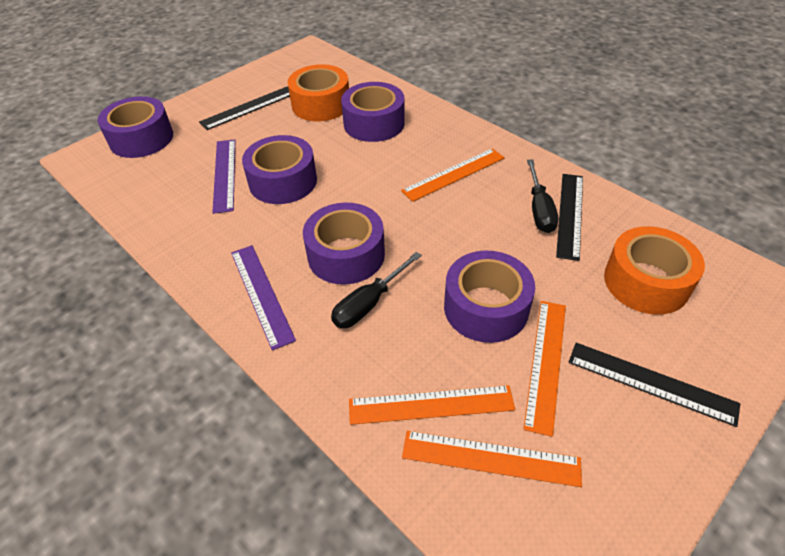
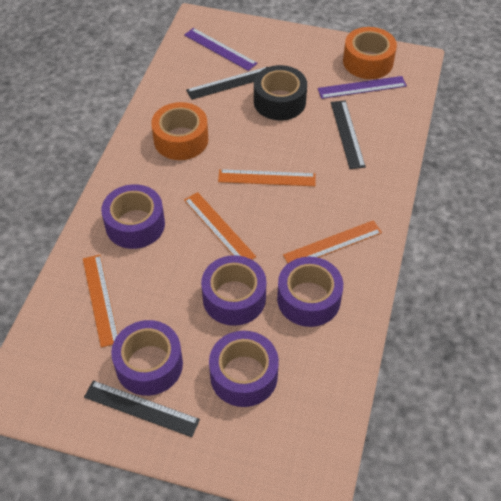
black screwdriver: [331,252,422,328] [527,160,558,233] = 2 -> none = 0
black tape: none = 0 -> [254,65,307,120] = 1

